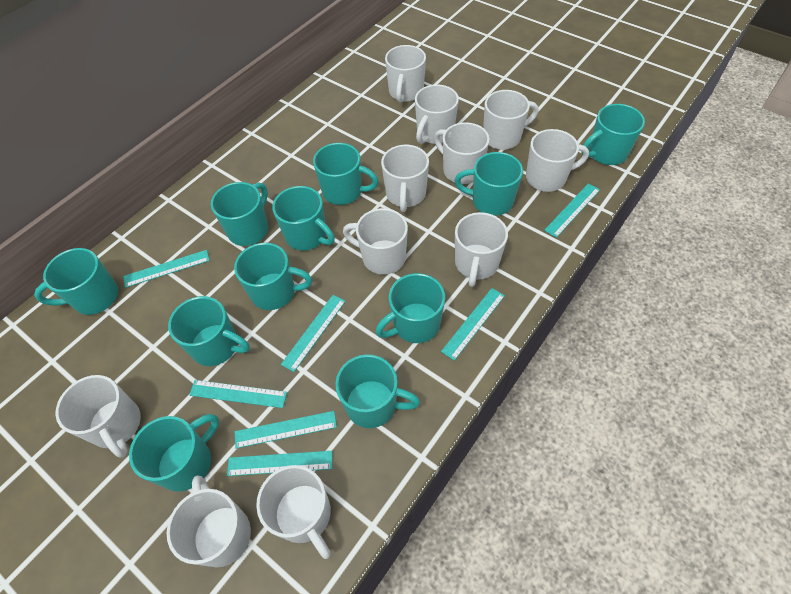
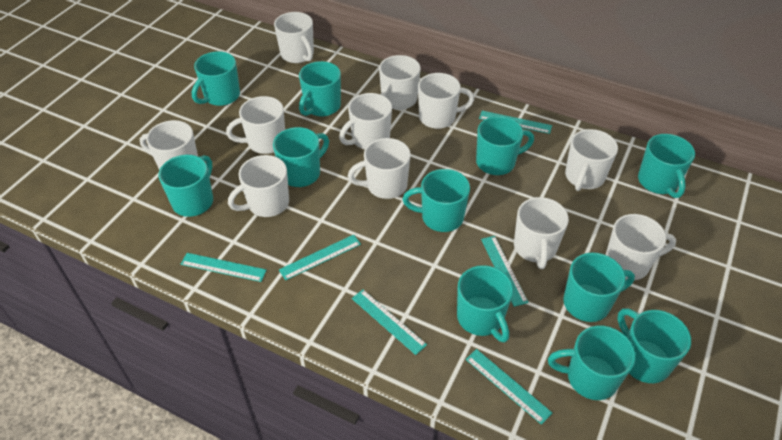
turquoise ruler: [123,250,210,288] [189,380,287,408] [227,451,332,476] [235,411,337,448] [281,295,346,372] [441,288,505,361] [544,183,600,238] = 7 -> [181,253,267,282] [279,235,361,280] [352,290,427,355] [466,349,552,425] [479,111,552,134] [481,236,528,307] = 6

